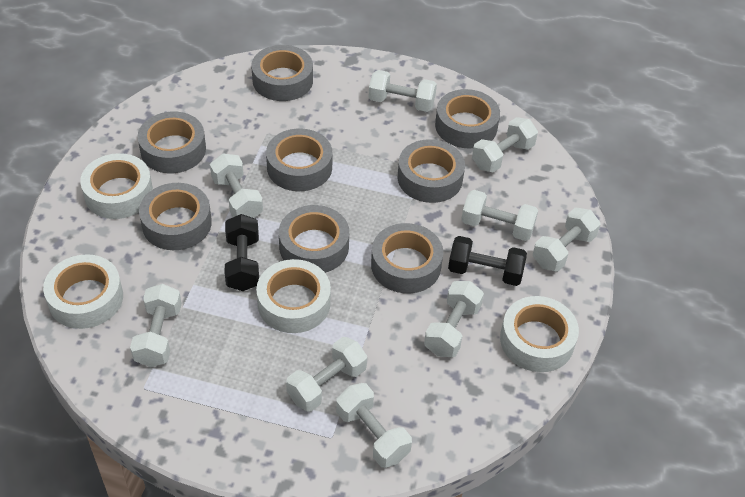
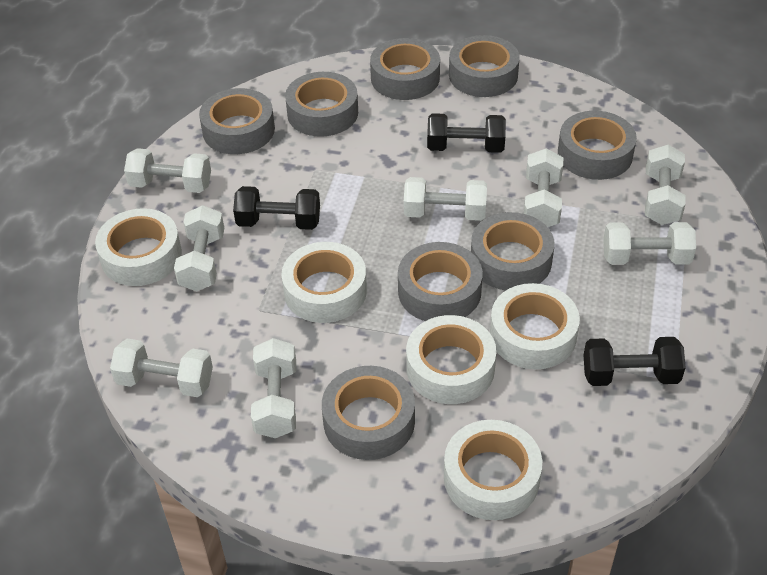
black dumbbell: [225,214,259,291] [448,236,527,286] = 2 -> [233,186,320,230] [427,113,506,153] [584,337,686,386] = 3
white dumbbell: [130,284,182,367] [210,154,263,218] [286,337,367,412] [336,383,412,468] [369,70,437,112] [424,281,484,357] [461,190,538,241] [472,117,538,173] [533,207,601,272] = 9 -> [110,339,213,397] [124,148,211,193] [174,205,224,291] [251,338,296,438] [404,177,487,221] [524,148,563,227] [603,222,696,265] [645,145,686,225] = 8
white tape: [43,254,123,329] [80,153,153,219] [256,259,331,333] [500,296,579,372] = 4 -> [95,208,182,286] [281,242,367,323] [406,315,496,404] [444,420,542,520] [490,283,580,369] = 5

